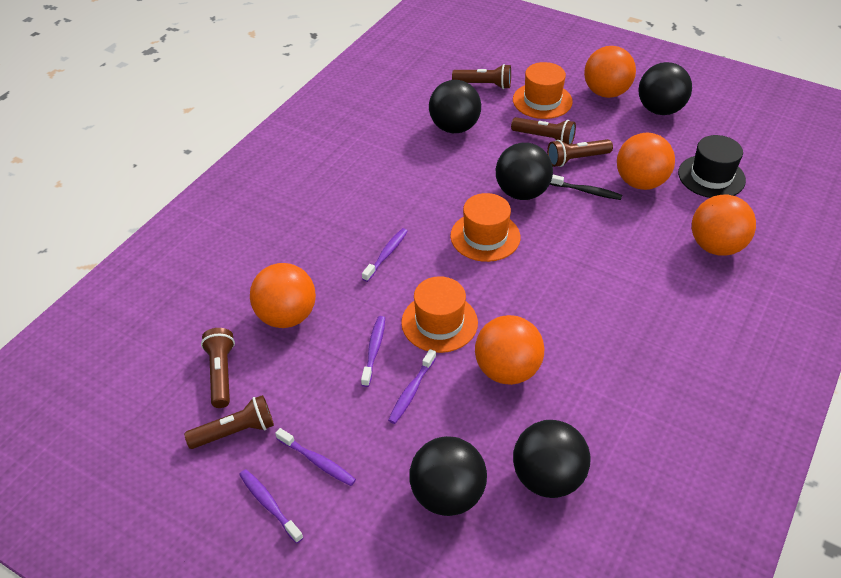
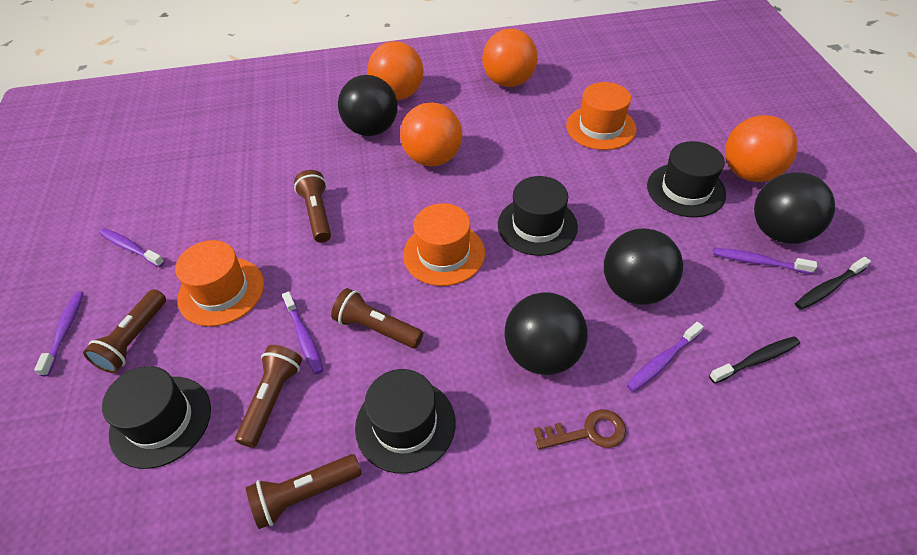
black ball: [410,436,487,516] [429,80,481,133] [496,143,553,200] [513,420,591,498] [638,62,692,115] = 5 -> [338,75,397,136] [505,292,588,375] [604,228,683,304] [754,172,835,244] = 4
black hat: [678,135,746,198] = 1 -> [102,366,211,469] [355,369,456,474] [498,176,578,256] [647,141,726,217] = 4
black toothbrush: [550,175,622,200] = 1 -> [709,336,800,384] [795,257,871,310] = 2
brown key: none = 0 -> [534,409,626,449] = 1
orange ball: [250,263,316,328] [475,315,544,385] [584,46,636,98] [617,133,675,190] [692,195,756,256] = 5 -> [367,41,424,100] [400,102,462,166] [482,29,538,87] [725,115,798,182] = 4

